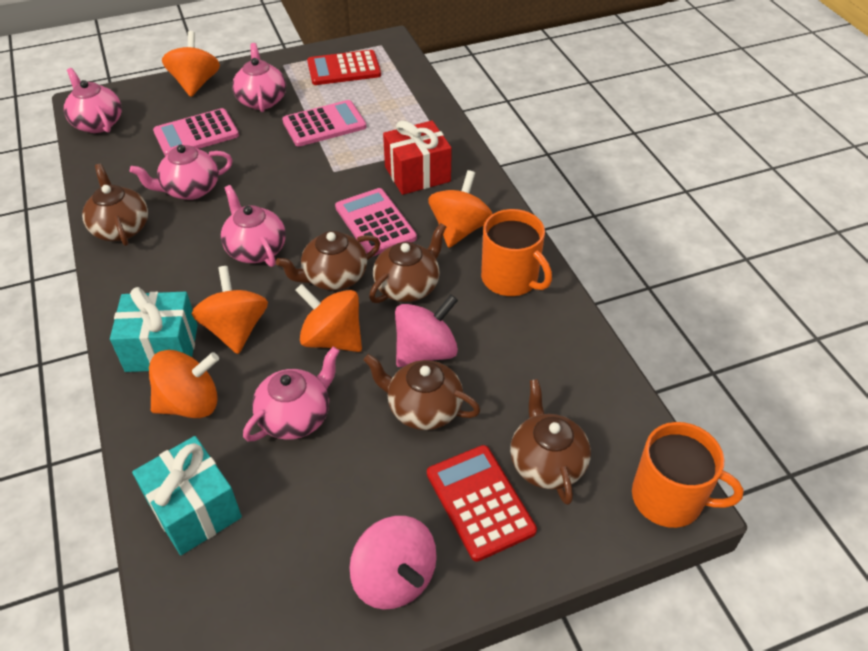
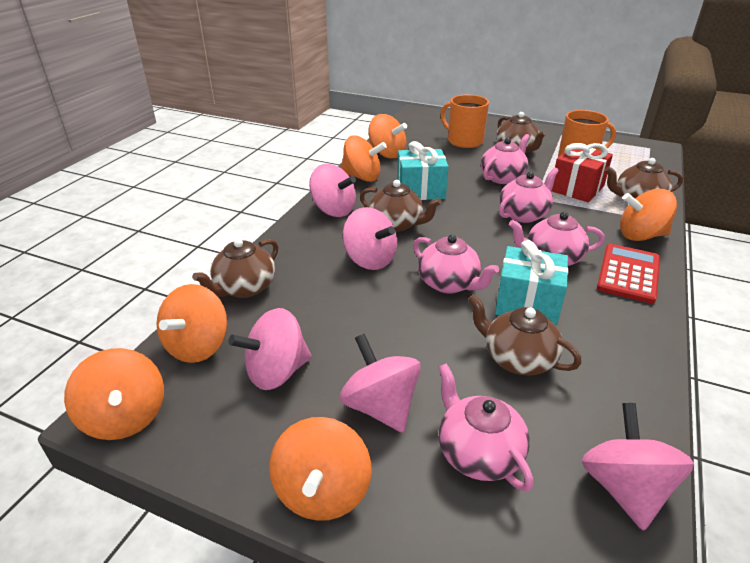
orange spinning top: [149,350,219,418] [162,31,220,97] [192,266,268,354] [295,284,362,352] [428,170,492,248] = 5 -> [64,348,164,440] [156,284,227,363] [269,417,372,521] [341,135,387,182] [368,114,407,158] [620,189,677,241] = 6
pink calculator: [153,108,239,156] [282,100,366,147] [335,188,417,256] = 3 -> none = 0
pink spinning top: [349,516,437,610] [395,295,458,367] = 2 -> [228,308,312,390] [309,164,356,217] [340,334,421,433] [343,207,397,270] [582,403,694,531] = 5
red calculator: [307,50,381,85] [427,445,537,562] = 2 -> [597,244,660,304] = 1

